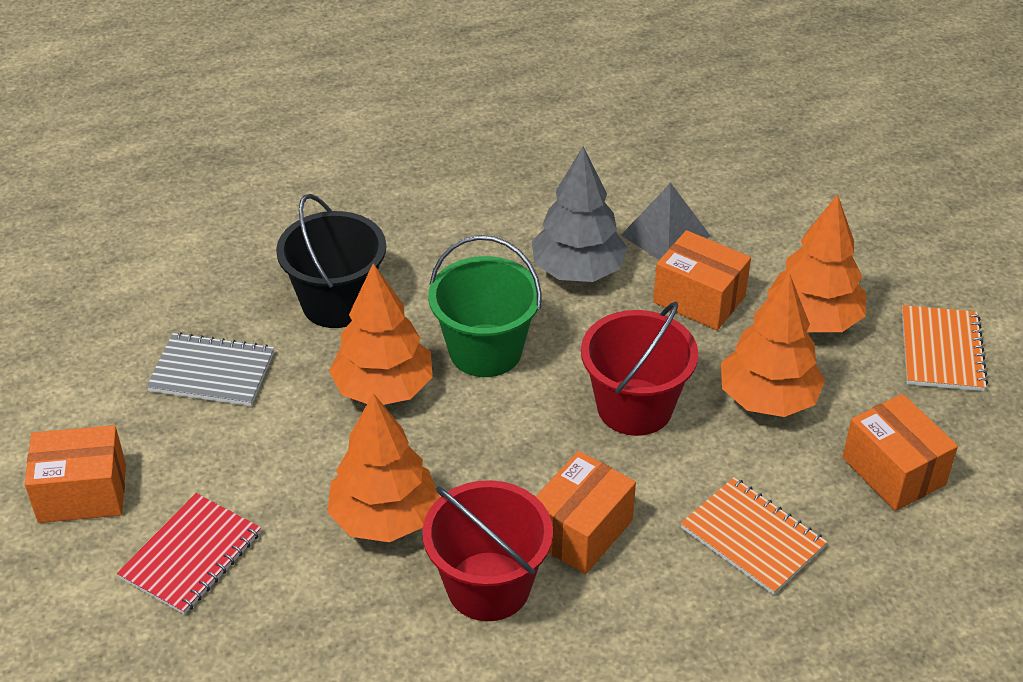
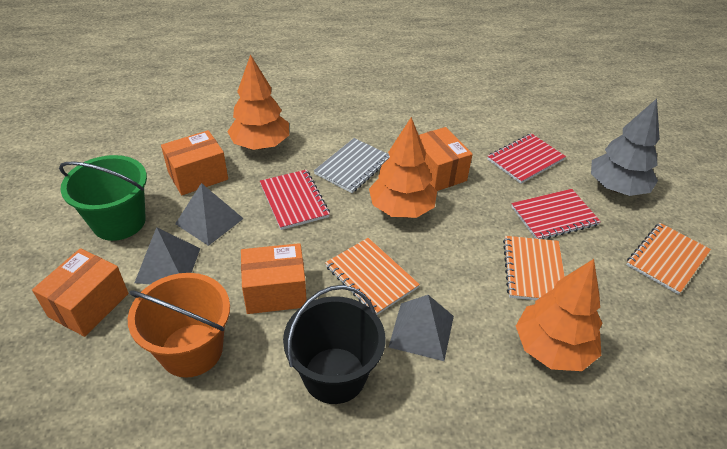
grey pyramid: [621,183,710,260] = 1 -> [134,227,200,284] [175,183,244,246] [389,295,454,361] = 3
orange bucket: none = 0 -> [128,273,230,378] = 1
orange notebook: [681,477,827,595] [902,305,988,391] = 2 -> [325,238,420,315] [503,236,565,300] [627,223,711,295] = 3
orange tree: [327,393,440,542] [329,263,433,405] [721,273,825,417] [767,194,866,332] = 4 -> [227,54,289,150] [369,117,437,218] [516,259,602,371] = 3
red bucket: [422,480,553,621] [581,301,698,436] = 2 -> none = 0
red notebook: [117,493,261,615] = 1 -> [260,170,330,230] [487,133,566,184] [511,189,601,239] = 3

